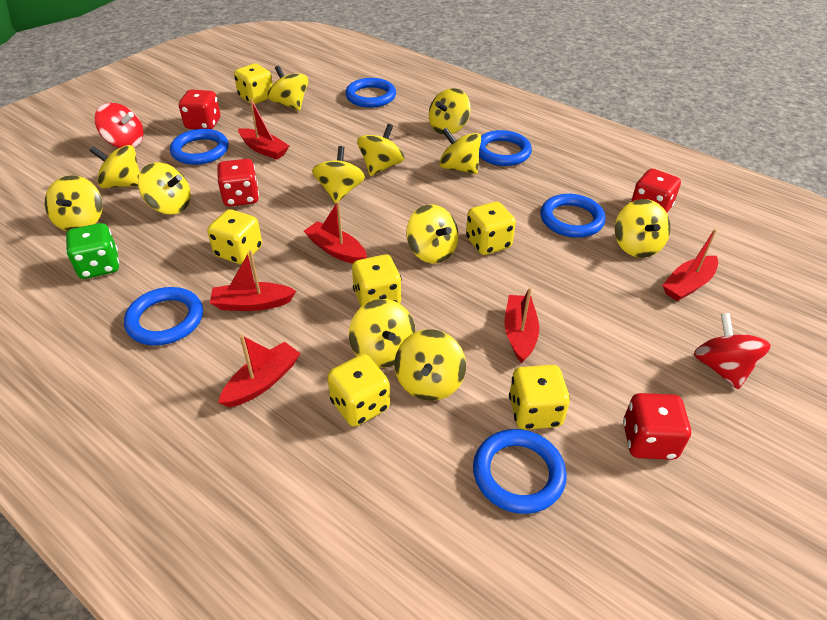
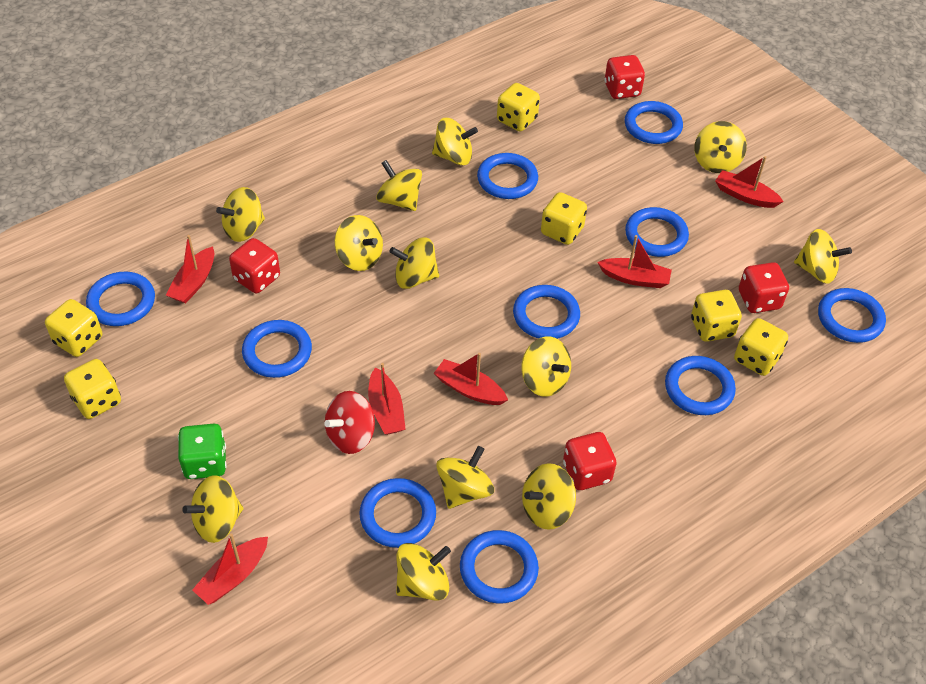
blue ring: [124,287,203,345] [170,129,229,165] [345,78,396,108] [473,429,567,514] [479,130,532,166] [540,194,606,238] = 6 -> [86,272,155,326] [242,320,312,378] [359,478,436,548] [460,530,539,604] [477,153,538,199] [513,285,580,339] [625,101,683,144] [625,207,689,257] [665,356,736,415] [818,288,886,343] = 10
red spinning top: [95,103,144,148] [694,313,771,389] = 2 -> [324,391,375,454] = 1

